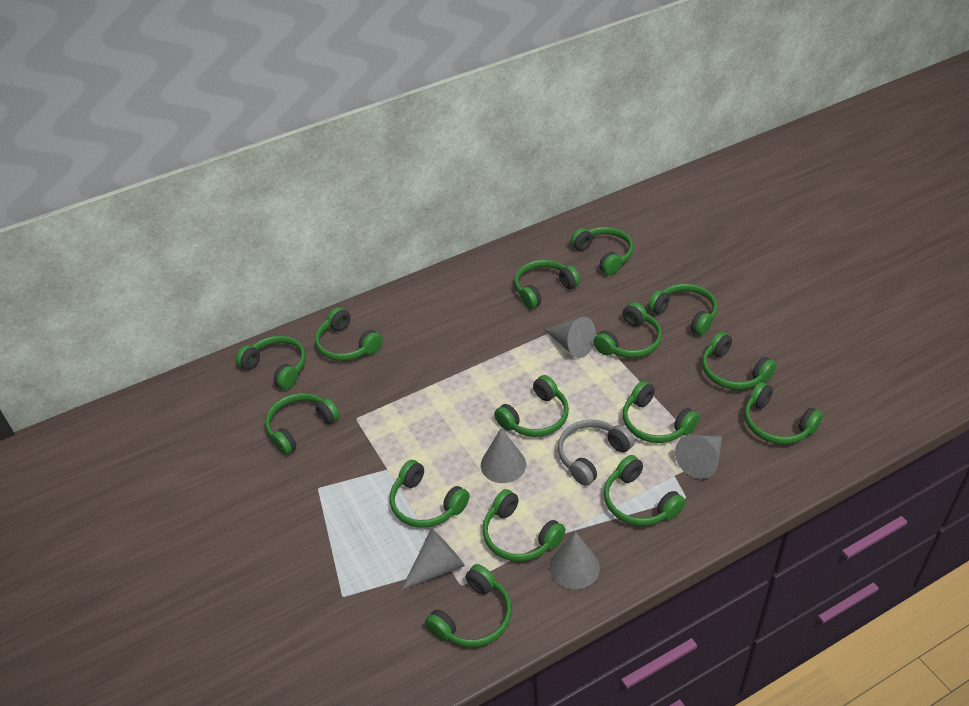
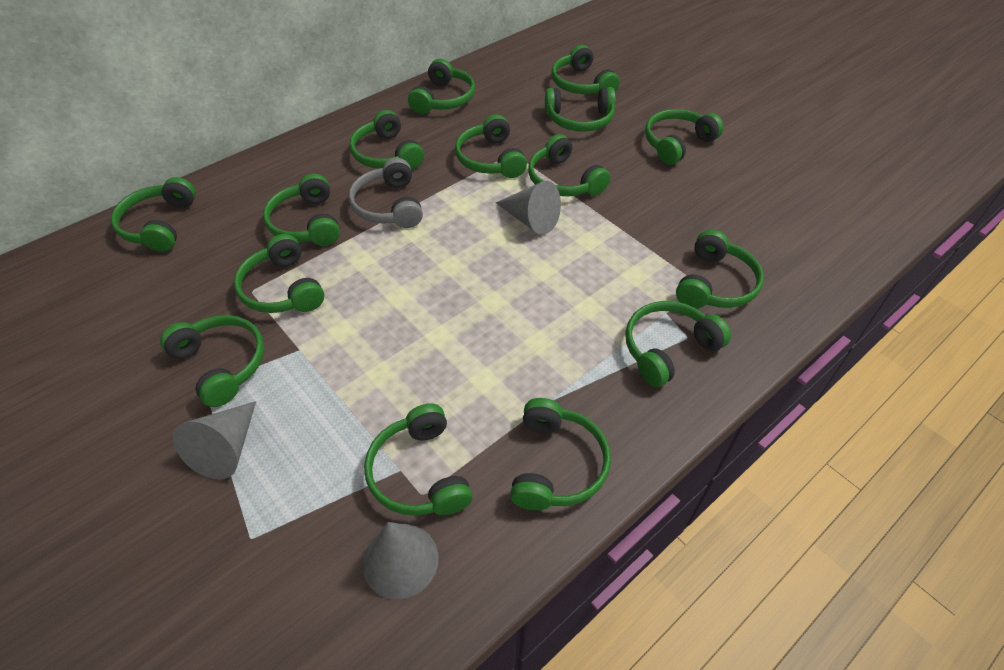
grey cone: [401,528,465,590] [481,428,526,483] [545,317,596,358] [550,531,600,589] [675,435,722,479] = 5 -> [173,401,256,480] [362,522,439,600] [496,181,561,235] = 3

